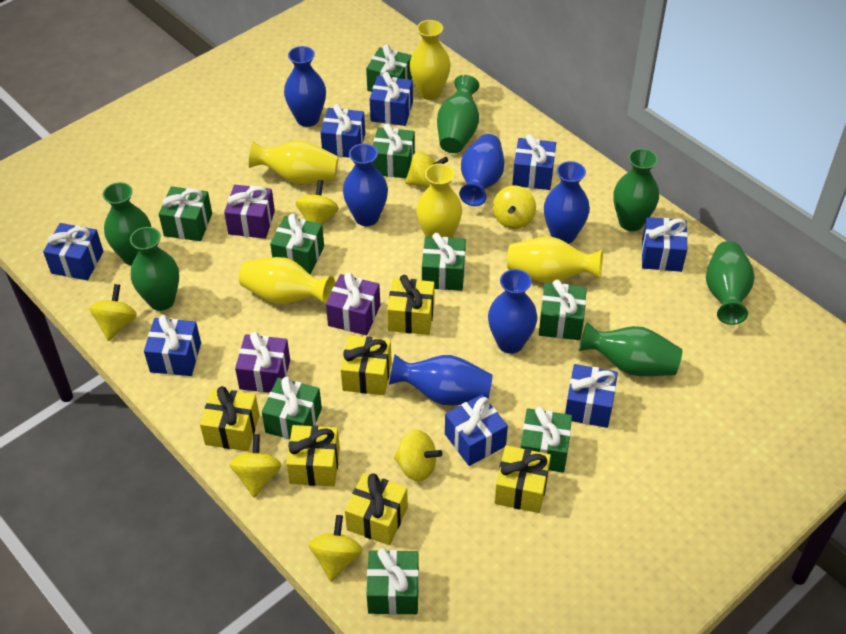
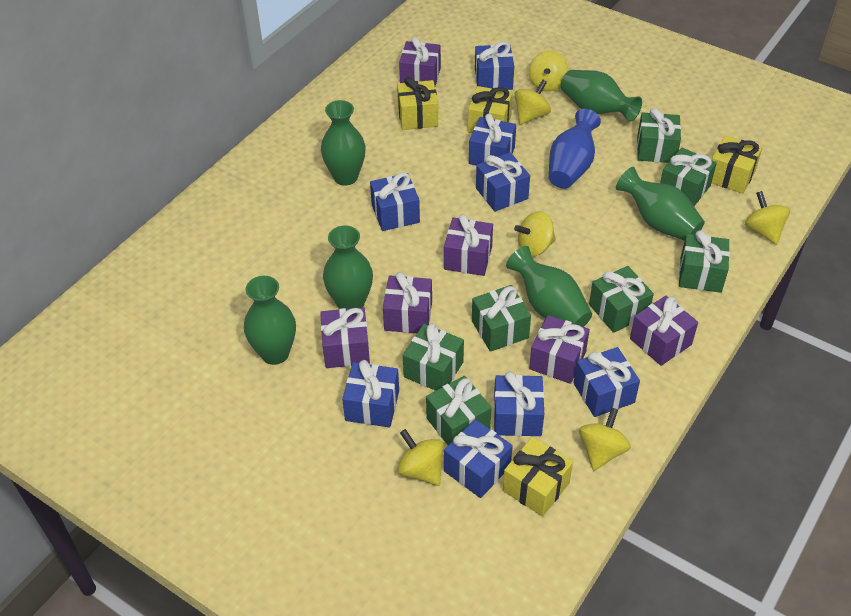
blue vase: [284,46,326,127] [343,144,388,226] [389,354,493,406] [459,134,504,206] [488,269,537,354] [544,161,590,244] = 6 -> [549,109,601,189] = 1
green gift: [159,186,212,241] [262,377,322,439] [270,213,324,274] [366,44,412,92] [367,548,419,615] [373,123,415,178] [422,233,466,291] [521,407,572,473] [539,280,587,340] = 9 -> [403,323,464,391] [426,376,492,445] [472,285,531,352] [589,266,654,333] [637,108,681,163] [660,147,717,206] [679,230,730,293] = 7
purple gift: [224,185,275,239] [235,332,290,393] [326,272,380,335] = 3 -> [320,307,370,368] [383,272,432,333] [399,37,441,86] [444,214,493,276] [529,315,590,384] [630,296,698,366] = 6
yellow gift: [200,386,260,451] [286,425,340,486] [340,335,392,395] [345,473,408,545] [387,275,435,335] [494,445,551,513] = 6 -> [397,77,438,130] [468,86,513,133] [503,437,573,517] [712,135,762,194] = 4
yellow spinning top: [89,284,137,341] [229,434,281,498] [295,180,339,225] [309,515,362,582] [394,430,443,481] [405,152,448,189] [493,185,536,229] = 7 -> [397,429,444,486] [514,80,551,125] [514,211,556,256] [529,51,569,92] [579,408,631,471] [745,191,790,245] = 6
yellow vase: [239,257,335,305] [249,141,338,184] [409,20,451,100] [416,164,462,238] [507,237,603,283] = 5 -> none = 0

